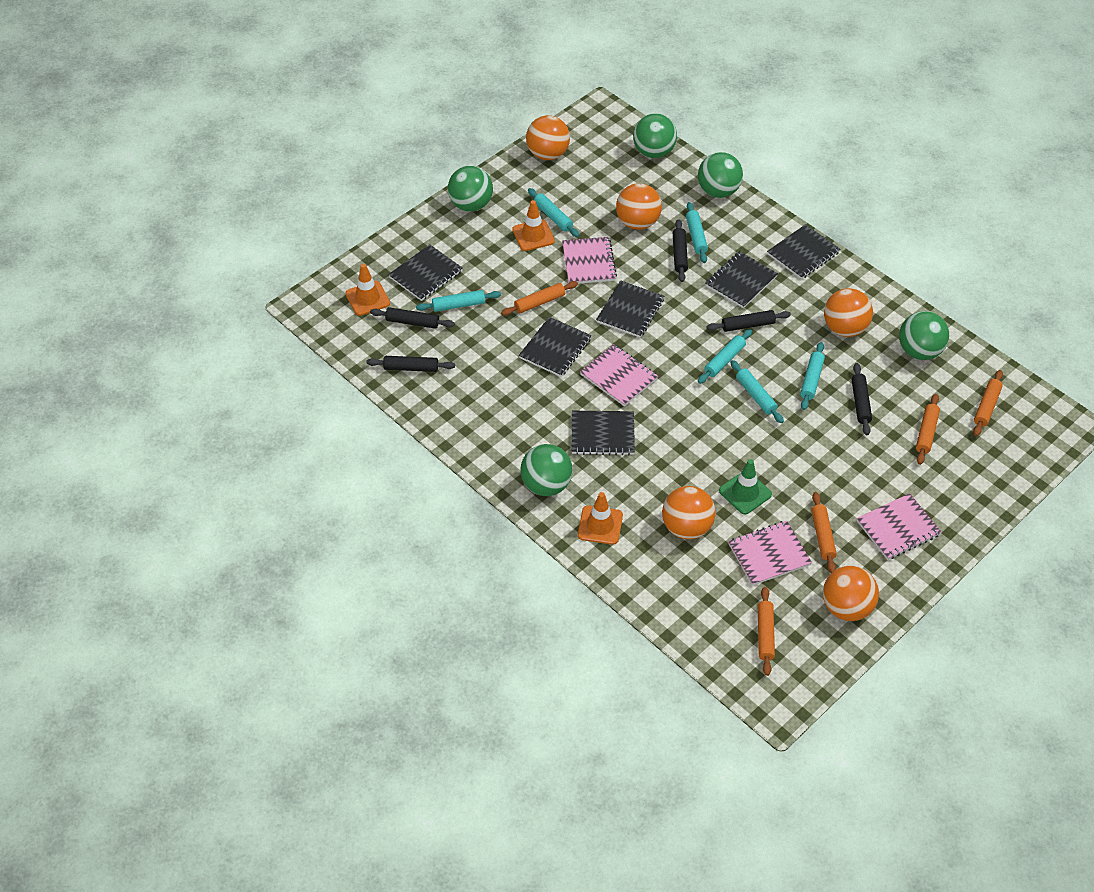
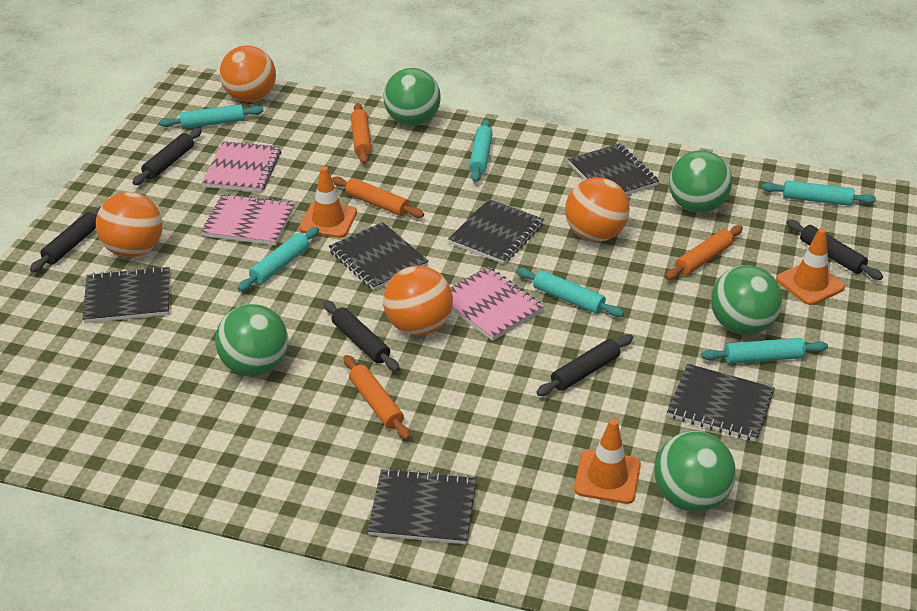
green traffic cone: [719,459,772,515] = 1 -> none = 0
orange ball: [526,115,570,160] [616,183,662,230] [662,486,716,539] [823,566,879,621] [824,288,873,337] = 5 -> [96,192,163,257] [220,45,276,102] [383,266,453,336] [565,177,630,242] = 4
orange rolling pin: [501,281,578,316] [758,587,775,676] [811,492,837,573] [916,394,940,465] [973,370,1003,436] = 5 -> [332,176,424,218] [344,355,410,440] [351,103,371,164] [665,225,743,280] = 4
pink notebook: [562,237,617,284] [580,344,658,407] [728,521,812,586] [857,493,942,560] = 4 -> [201,194,295,245] [202,141,281,192] [450,266,544,341] = 3

